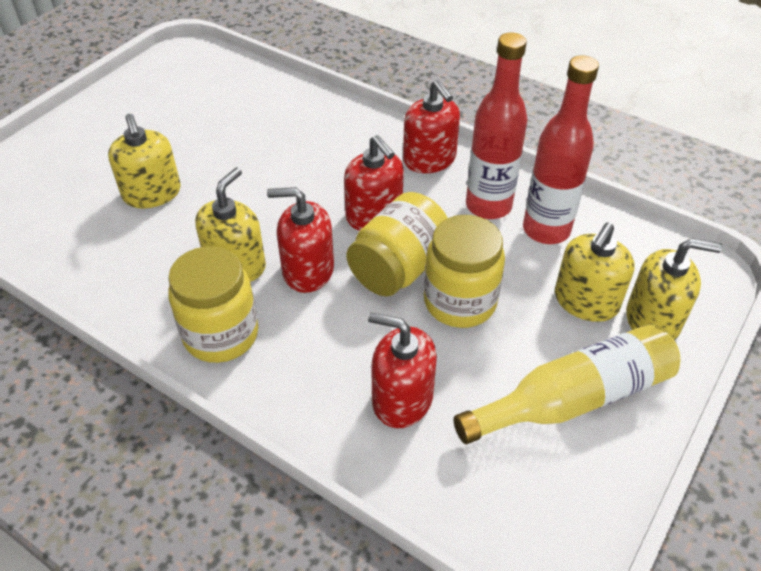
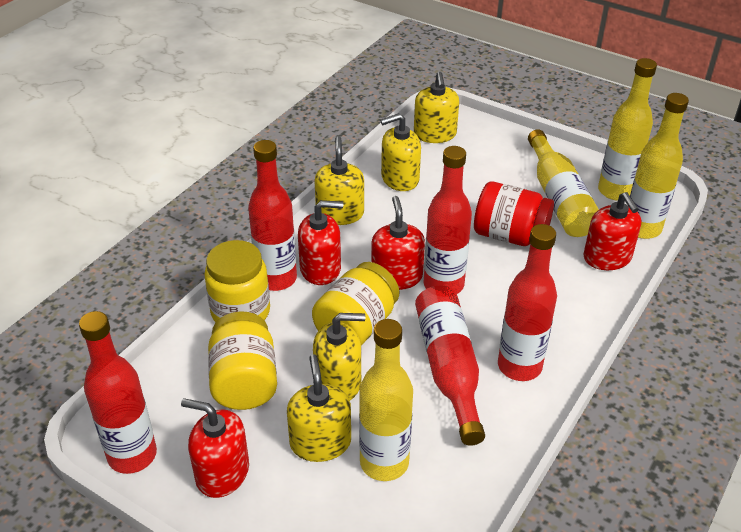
red bottle: [466,32,528,219] [523,55,599,244] = 2 -> [79,311,157,474] [248,140,297,291] [415,285,485,446] [424,146,472,294] [498,224,557,381] = 5
red jar: none = 0 -> [474,181,554,246] = 1
yellow bottle: [453,323,680,444] = 1 -> [359,319,413,481] [528,129,599,237] [598,58,657,201] [627,93,689,239] = 4
yellow soap dispenser: [108,114,181,208] [195,168,266,282] [555,222,635,322] [626,238,722,340] = 4 -> [287,355,351,462] [313,313,365,400] [314,136,364,225] [380,113,421,191] [414,72,459,143] = 5

